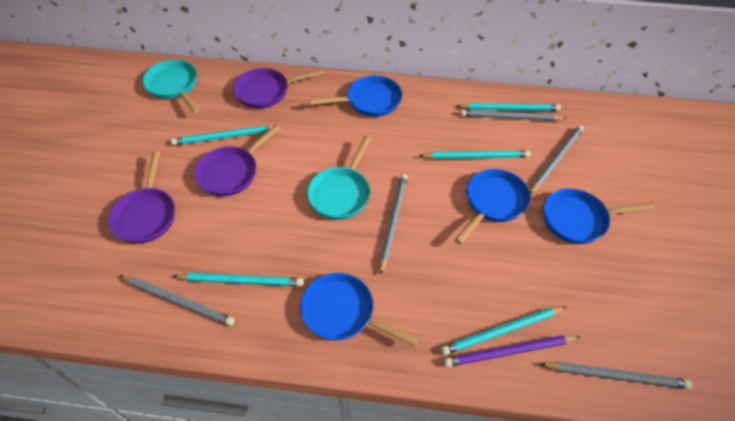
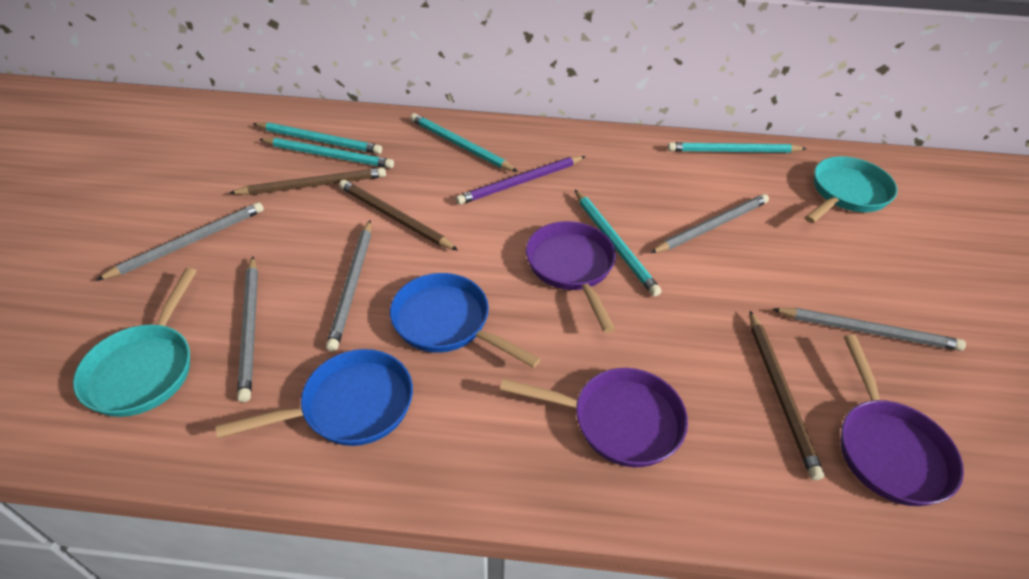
blue pan: [301,273,419,346] [310,75,402,117] [454,169,531,244] [543,188,655,244] = 4 -> [216,349,413,446] [390,273,540,368] = 2
brown pencil: none = 0 -> [229,168,386,195] [339,180,458,251] [750,311,824,480] = 3

